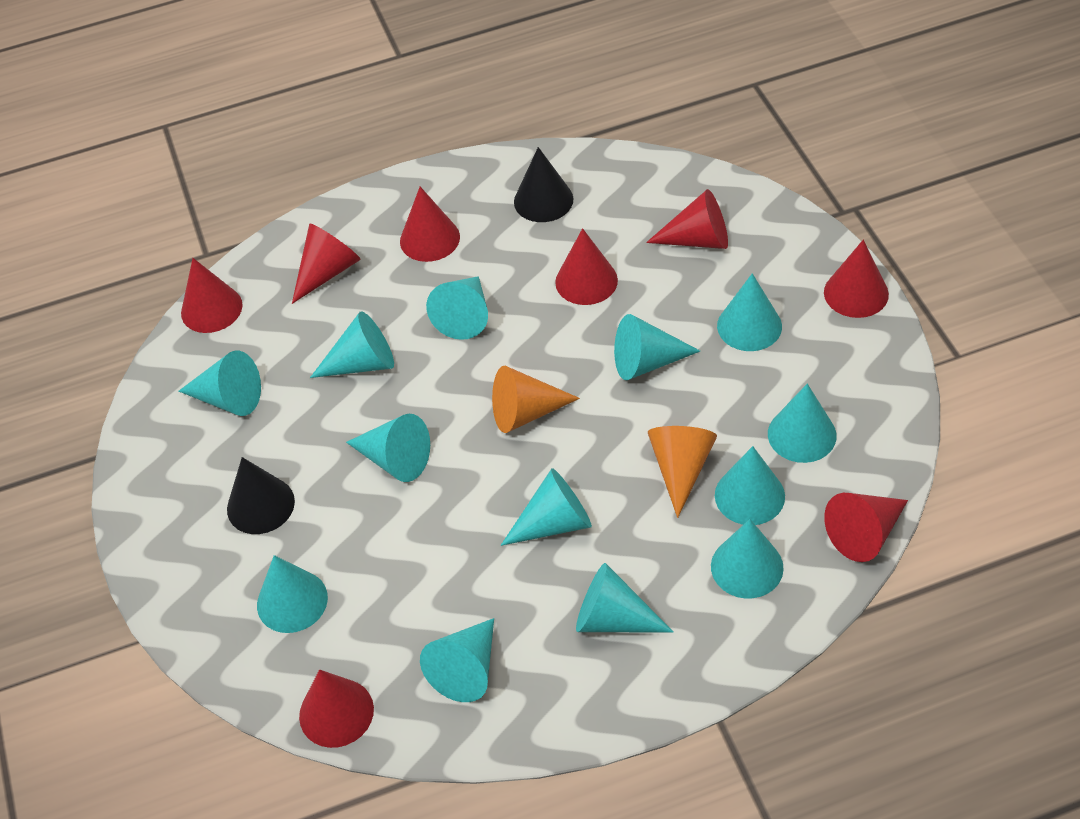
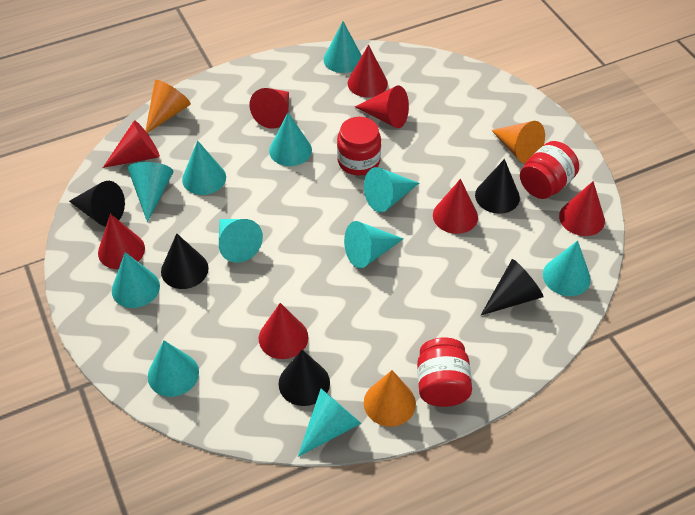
black cone: [227,457,295,534] [514,147,573,222] = 2 -> [69,181,125,227] [161,233,209,289] [279,350,330,406] [475,159,520,214] [481,259,544,315] = 5
orange cone: [492,366,580,433] [648,426,717,518] = 2 -> [145,80,191,133] [364,370,416,427] [491,121,545,163] = 3
red jar: none = 0 -> [337,117,381,175] [417,338,472,407] [520,141,579,199] = 3
turquoise cone: [178,351,261,416] [257,555,328,633] [310,311,394,378] [346,414,430,482] [420,618,494,702] [426,276,488,340] [501,468,592,546] [576,563,674,633] [614,314,700,380] [711,519,784,598] [715,446,785,525] [717,273,782,351] [768,384,837,463] = 13 -> [112,252,160,308] [128,162,173,223] [148,341,199,397] [182,140,226,195] [219,219,263,263] [269,113,312,166] [298,389,362,457] [323,21,362,73] [344,221,404,268] [364,167,419,212] [543,240,591,296] = 11

